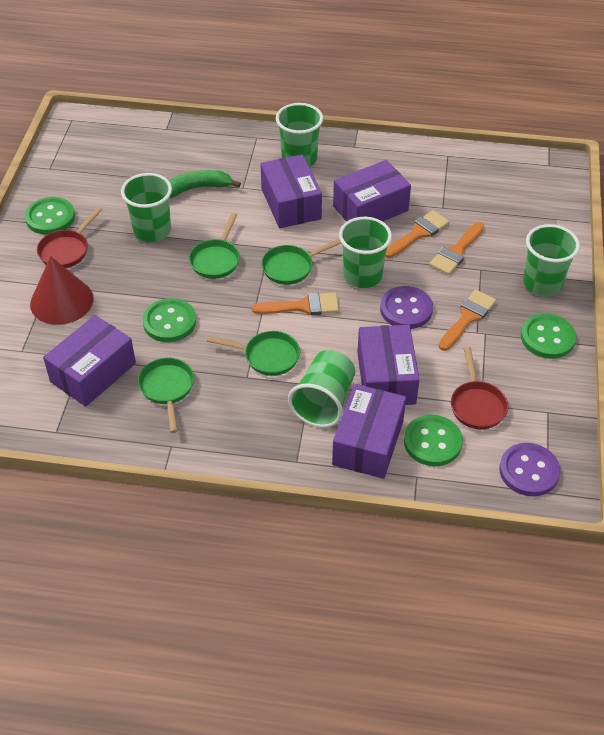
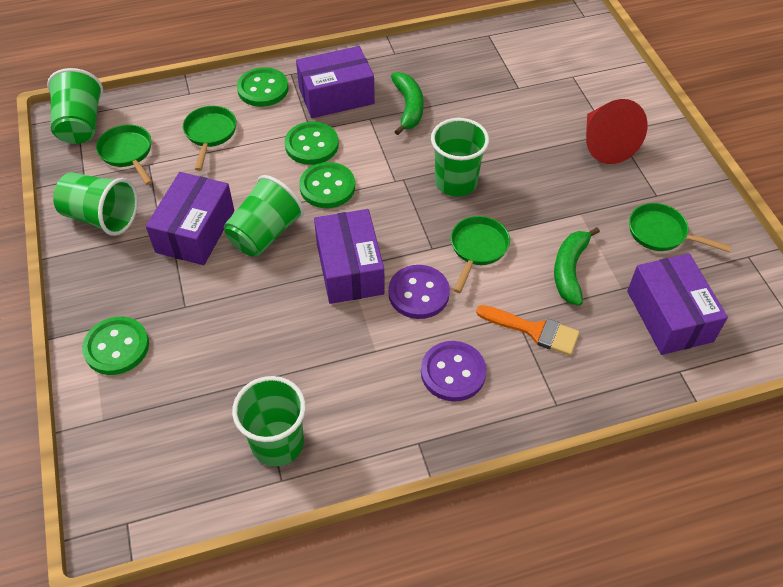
green banana: [169,170,241,198] = 1 -> [391,72,424,135] [554,227,600,306] = 2
orange brush: [252,293,339,315] [385,210,449,258] [429,222,484,275] [439,290,496,351] = 4 -> [476,305,580,356] = 1
purple box: [43,315,136,407] [261,154,322,228] [332,384,406,479] [333,160,411,221] [357,325,420,405] = 5 -> [146,172,234,265] [296,46,375,118] [314,209,385,304] [627,254,728,355] = 4
red pan: [37,207,102,268] [451,347,508,429] = 2 -> none = 0

